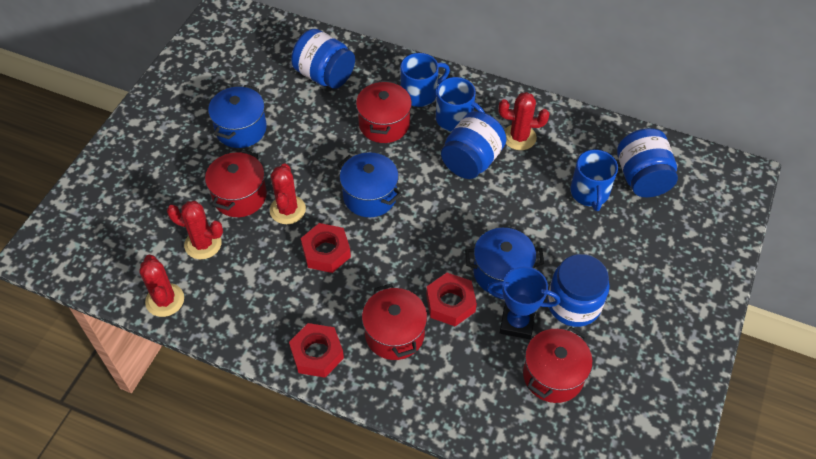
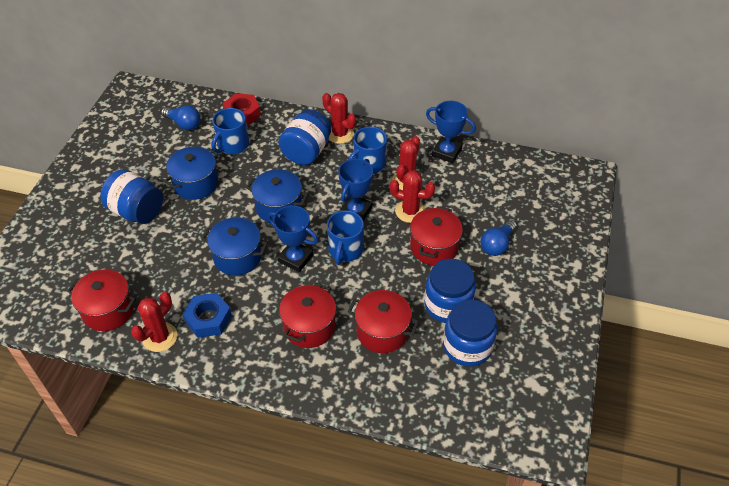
blue light bulb: none = 0 -> [161,105,200,130] [481,220,517,256] = 2
blue nut: none = 0 -> [183,293,232,338] = 1
blue trophy: [487,267,560,339] = 1 -> [268,206,318,272] [338,159,373,221] [426,101,476,163] = 3
red nut: [289,323,344,378] [301,223,351,273] [426,273,477,326] = 3 -> [223,93,261,126] = 1

